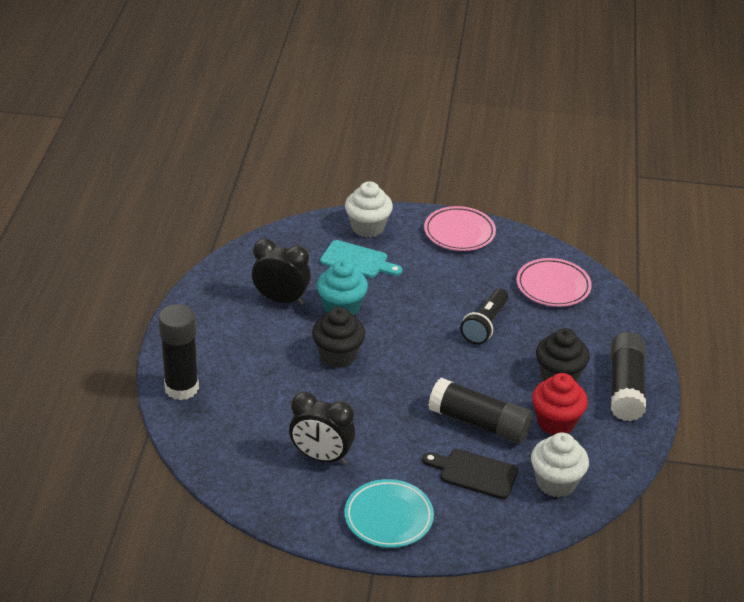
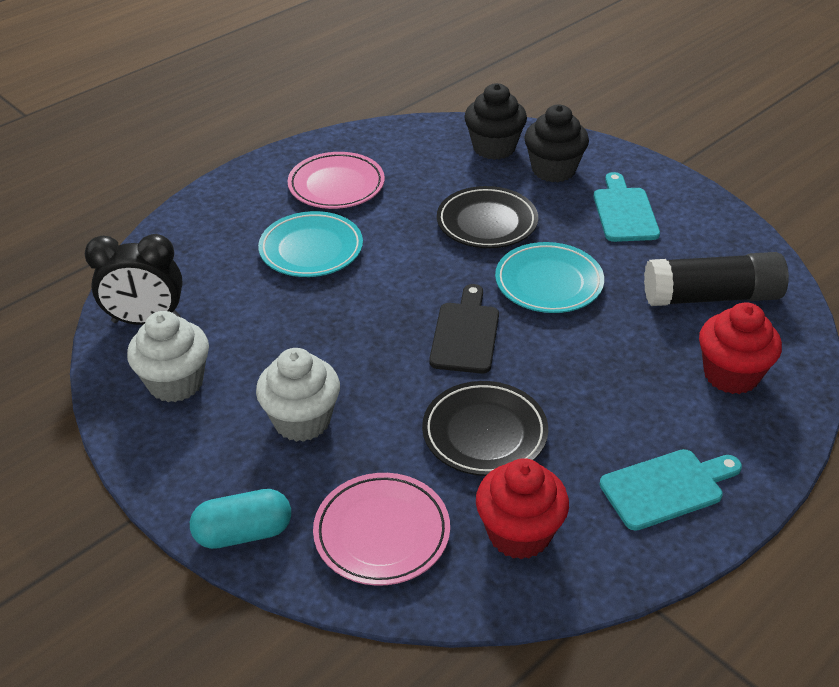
black clock: [252,239,311,305] [289,392,355,464] = 2 -> [85,234,183,325] = 1
black flashlight: [460,288,509,345] = 1 -> none = 0
black glue stick: [159,304,199,400] [428,378,533,444] [611,332,646,421] = 3 -> [644,252,789,306] = 1
black plate: none = 0 -> [422,381,548,476] [437,186,538,248] = 2
red cupcake: [532,373,588,435] = 1 -> [476,458,569,559] [699,302,782,394] = 2
turquoise capsule: none = 0 -> [190,489,291,549] = 1
turquoise cupcake: [317,260,368,315] = 1 -> none = 0
turquoise cutting board: [320,240,402,278] = 1 -> [594,172,660,242] [600,449,742,531] = 2
turquoise plate: [345,479,434,548] = 1 -> [258,211,363,277] [495,242,604,313] = 2

